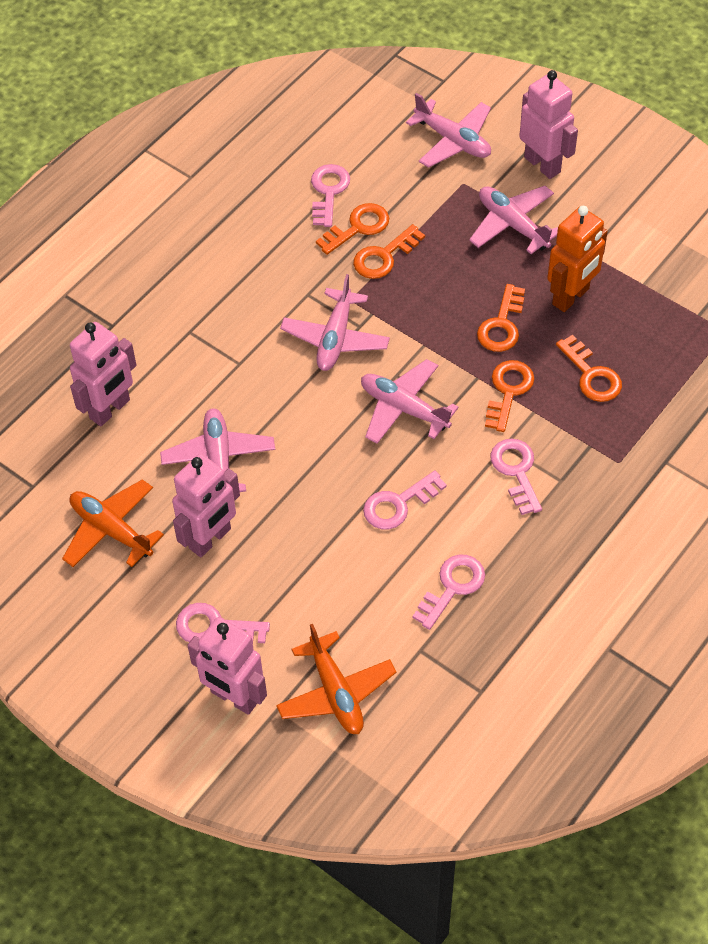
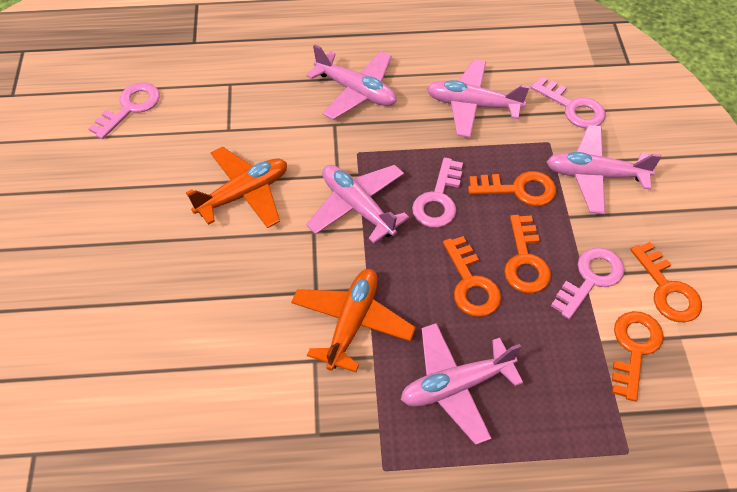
orange robot: [547,206,608,312] = 1 -> none = 0
pink key: [176,603,270,643] [311,164,350,227] [363,470,447,529] [413,555,485,630] [490,438,542,515] = 5 -> [88,83,160,139] [412,157,463,228] [531,76,605,128] [551,248,624,319] = 4
pink robot: [70,322,137,426] [172,454,240,557] [187,617,267,715] [519,70,578,179] = 4 -> none = 0

